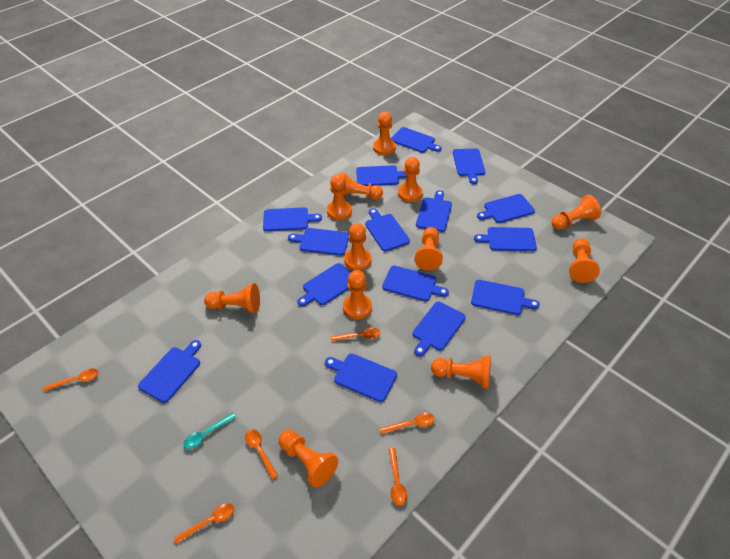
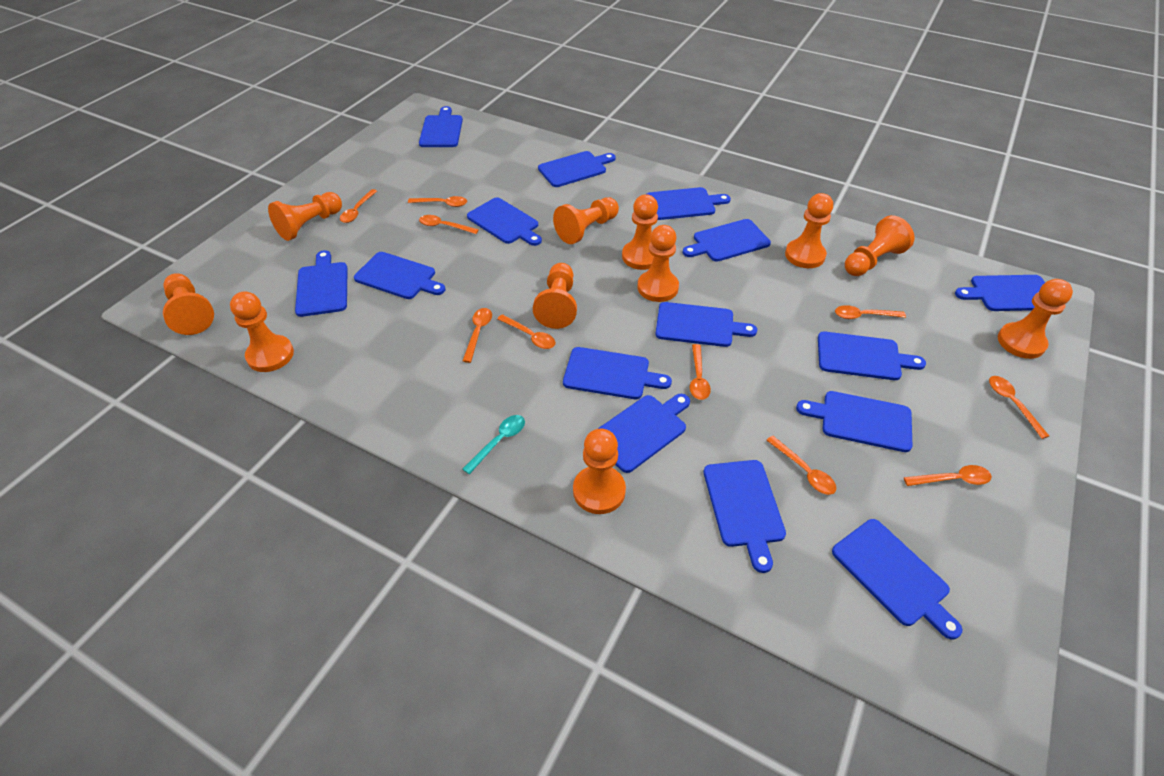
orange pawn: [204,283,260,313] [279,430,338,488] [327,174,352,220] [341,172,383,200] [343,270,372,319] [344,223,371,271] [373,112,396,155] [398,157,423,202] [415,227,443,271] [431,355,491,389] [551,195,601,230] [569,238,600,283] = 12 -> [163,273,214,335] [230,291,294,372] [268,192,342,241] [533,263,577,329] [553,197,619,244] [573,429,626,514] [622,194,658,270] [638,225,679,302] [785,193,833,268] [845,215,915,276] [998,279,1073,359] = 11
orange spoon: [43,368,99,392] [174,503,234,544] [245,429,278,479] [331,328,381,341] [380,413,435,434] [389,448,407,506] = 6 -> [340,189,377,223] [408,196,467,207] [419,215,479,234] [463,308,492,363] [497,314,555,349] [690,344,711,400] [766,436,836,495] [835,305,906,319] [904,465,992,486] [989,376,1049,439] = 10

